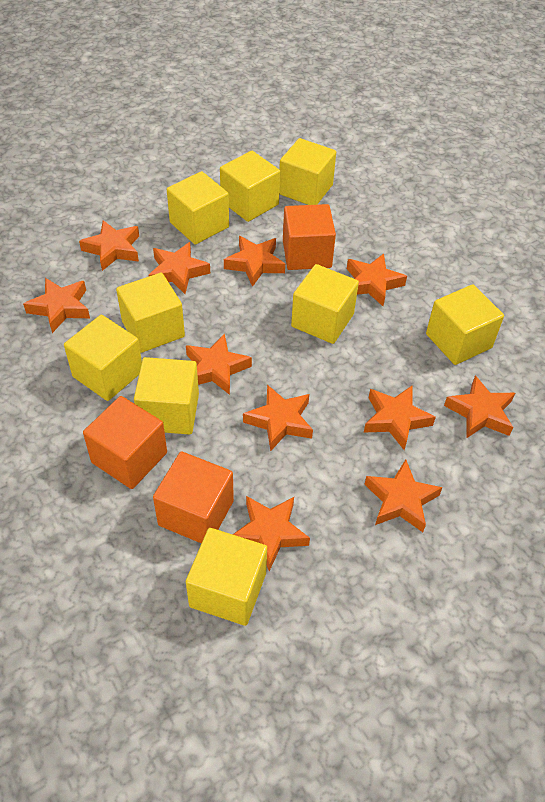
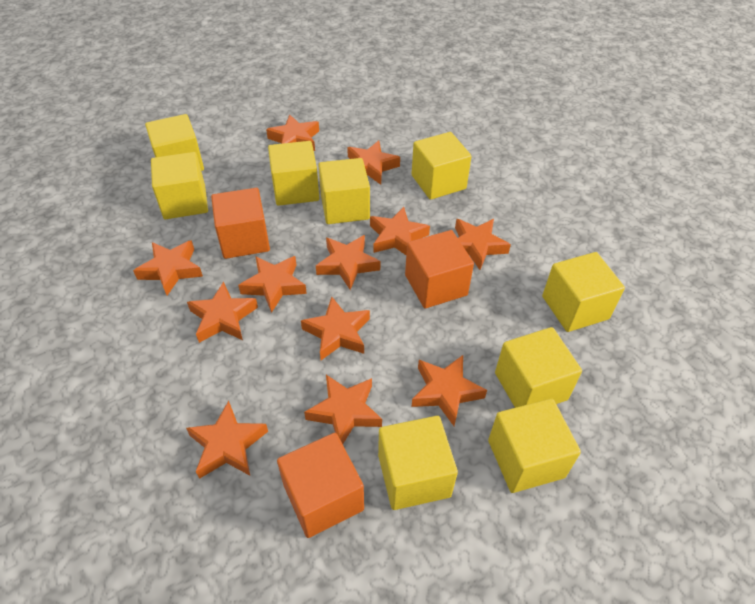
orange star: [23,278,90,333] [79,220,139,271] [149,242,210,294] [186,334,252,395] [224,236,285,287] [233,496,310,571] [243,385,313,451] [347,254,407,306] [364,386,436,450] [364,459,443,532] [444,375,515,439] = 11 -> [133,240,203,295] [186,401,268,479] [187,281,258,343] [238,256,307,313] [266,115,319,151] [301,297,370,360] [304,375,382,444] [316,235,380,290] [347,140,400,185] [370,207,430,255] [412,355,487,426] [455,219,511,270] = 12

